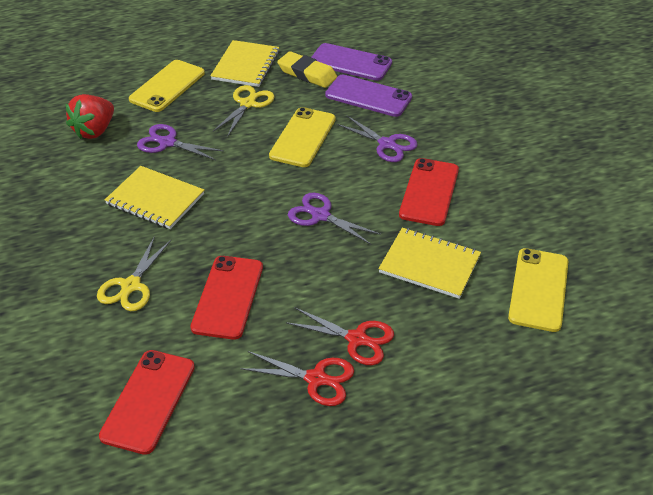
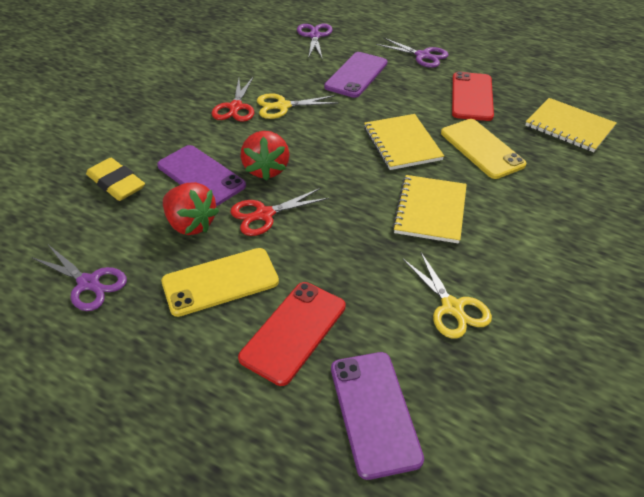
purple phone: [311,43,392,81] [325,75,412,117] = 2 -> [157,145,246,206] [324,52,387,98] [331,352,424,480] = 3
red phone: [99,350,195,455] [191,256,263,340] [399,158,459,226] = 3 -> [238,282,346,386] [452,72,494,121] = 2
red strawberry: [66,94,114,139] = 1 -> [163,182,219,235] [241,131,290,181] = 2
yellow phone: [129,60,205,112] [269,107,336,167] [508,248,569,332] = 3 -> [161,248,279,317] [441,119,527,179] = 2

